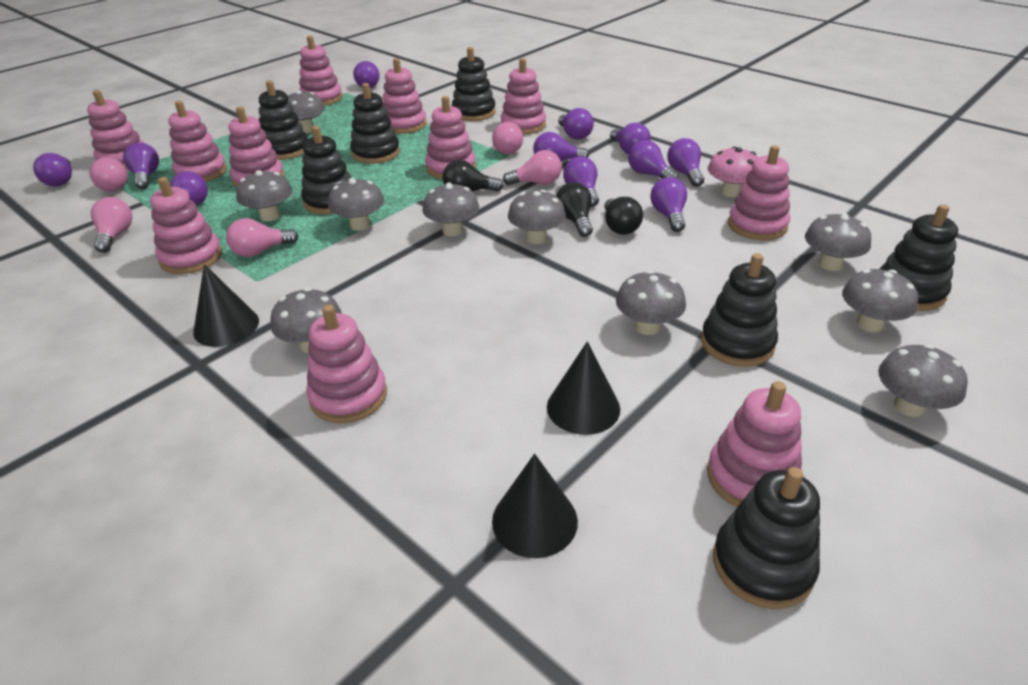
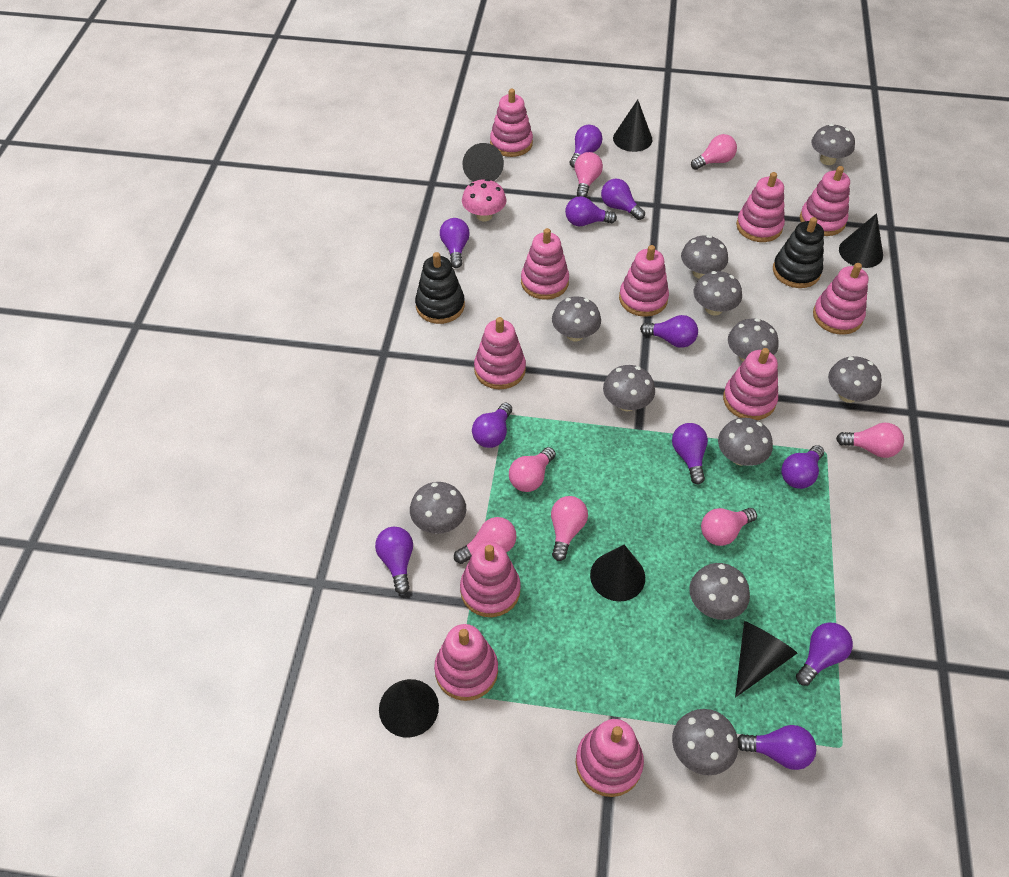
black cone: [193,264,259,347] [492,454,578,558] [547,342,620,435] = 3 -> [379,679,439,738] [462,143,504,182] [590,545,645,602] [613,100,652,152] [735,621,797,698] [839,213,883,268] = 6
black light bulb: [443,160,504,192] [556,182,593,237] [604,197,643,235] = 3 -> none = 0
black stacking toy: [259,80,308,160] [301,126,351,214] [350,83,400,164] [452,47,496,121] [701,253,778,367] [713,467,820,609] [880,204,958,311] = 7 -> [415,252,465,324] [773,217,824,288] = 2
grey mushroom: [236,170,293,221] [270,288,342,353] [288,90,325,133] [328,178,384,231] [422,183,479,236] [508,190,566,244] [616,270,686,335] [805,213,871,271] [842,269,918,332] [878,344,968,417] = 10 -> [410,482,466,534] [552,296,601,341] [603,365,655,411] [672,709,738,775] [681,235,728,279] [689,563,750,620] [694,271,742,316] [718,418,773,466] [728,318,779,362] [811,124,855,165] [828,356,882,403] = 11
pink light bulb: [90,157,128,191] [91,197,133,253] [226,218,298,257] [492,122,523,154] [503,150,562,185] = 5 -> [454,517,517,564] [509,447,556,492] [551,496,588,561] [574,152,603,197] [691,134,737,170] [701,508,757,546] [836,423,904,458] = 7

